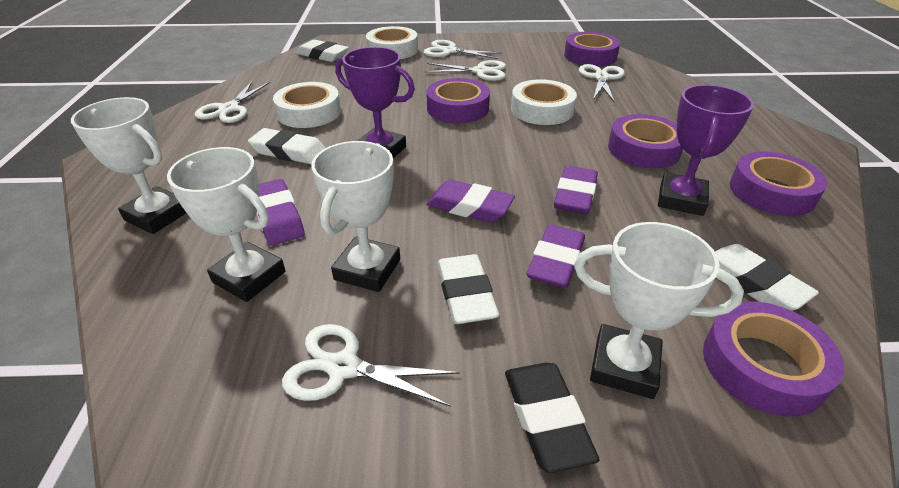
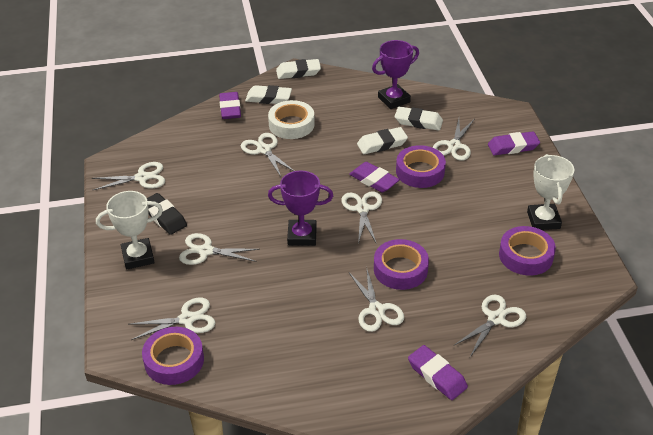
purple tape: [426,78,490,123] [564,32,620,67] [608,114,683,168] [703,301,844,417] [730,151,827,216] = 5 -> [142,327,204,385] [374,239,429,290] [396,145,446,188] [499,226,556,276] = 4
white scissors: [195,82,270,123] [282,324,460,407] [423,40,502,59] [424,60,506,81] [579,64,625,103] = 5 -> [92,162,165,190] [128,298,215,340] [179,233,260,265] [241,133,294,177] [341,191,382,244] [349,270,404,332] [433,119,475,161] [453,295,526,357] = 8
white tape: [273,82,341,128] [366,26,418,59] [511,79,577,125] = 3 -> [268,100,315,139] = 1
white trophy: [71,97,186,234] [167,147,285,302] [311,141,400,292] [574,222,744,399] = 4 -> [96,191,163,270] [527,154,575,230] = 2

